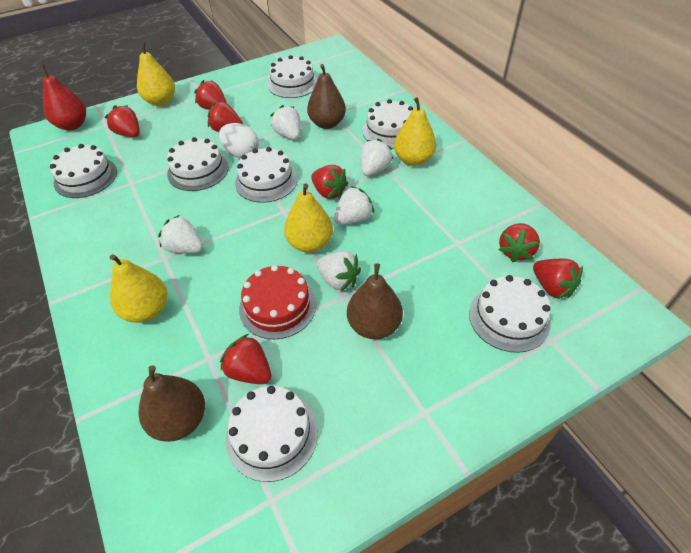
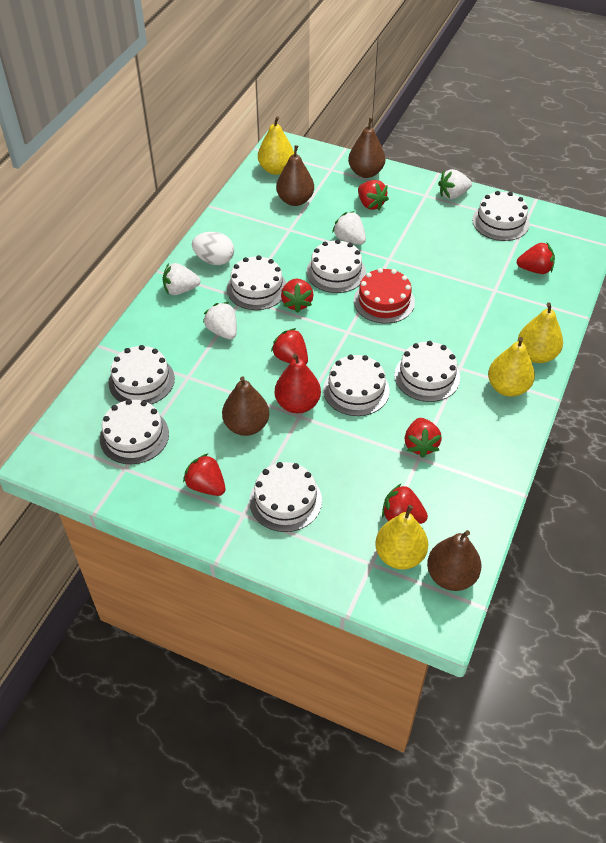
brown pear: [138,366,205,442] [307,64,346,129] [347,263,403,339] = 3 -> [222,376,269,436] [276,145,314,206] [348,118,385,178] [427,530,481,591] = 4
white cake: [50,144,117,198] [167,137,229,191] [226,386,318,482] [235,147,297,203] [267,55,318,98] [362,99,413,149] [469,275,551,353] = 7 -> [100,399,169,464] [109,345,175,404] [227,255,286,310] [249,462,322,532] [307,239,366,293] [323,355,390,416] [394,341,460,402] [472,191,530,241] = 8
white strawberry: [158,215,203,254] [270,105,301,140] [316,251,361,291] [334,186,374,225] [361,139,393,176] = 5 -> [163,263,201,295] [203,302,237,340] [332,211,366,245] [438,169,472,199] = 4

